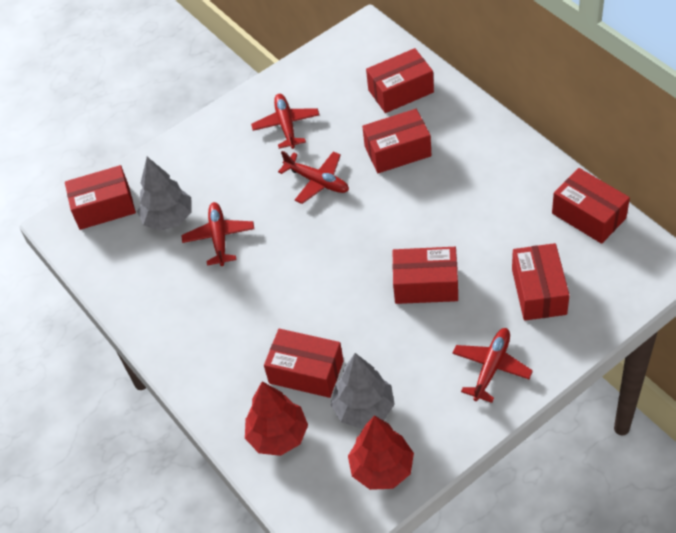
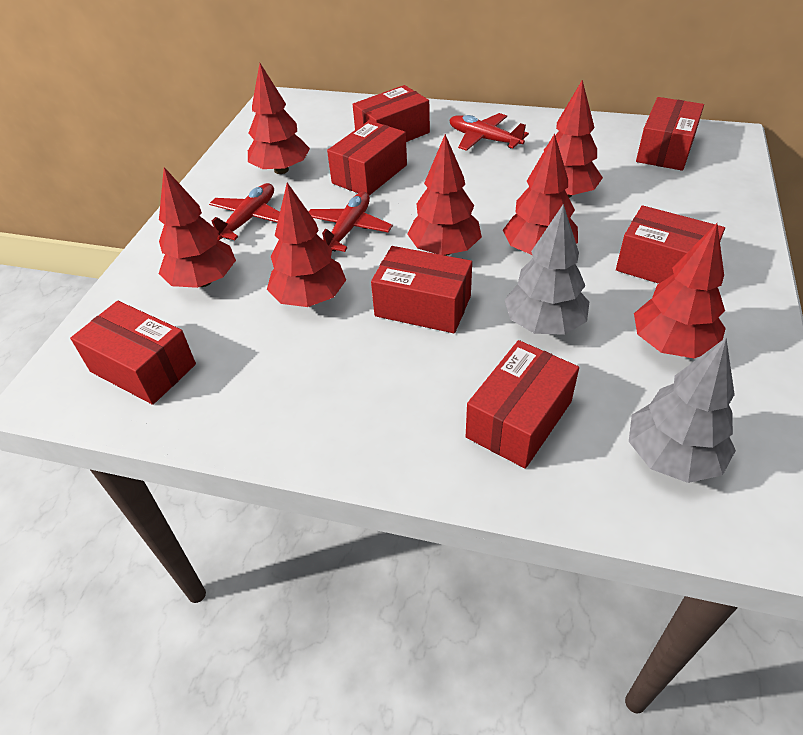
red plane: [181,202,254,266] [251,94,319,149] [278,151,349,204] [452,328,533,403] = 4 -> [209,183,280,240] [309,192,393,252] [450,113,529,151] = 3
red tree: [245,381,308,456] [348,415,414,490] = 2 -> [159,167,236,288] [248,63,310,174] [267,183,346,307] [407,134,482,256] [503,133,578,255] [544,80,603,198] [634,223,726,359] = 7

